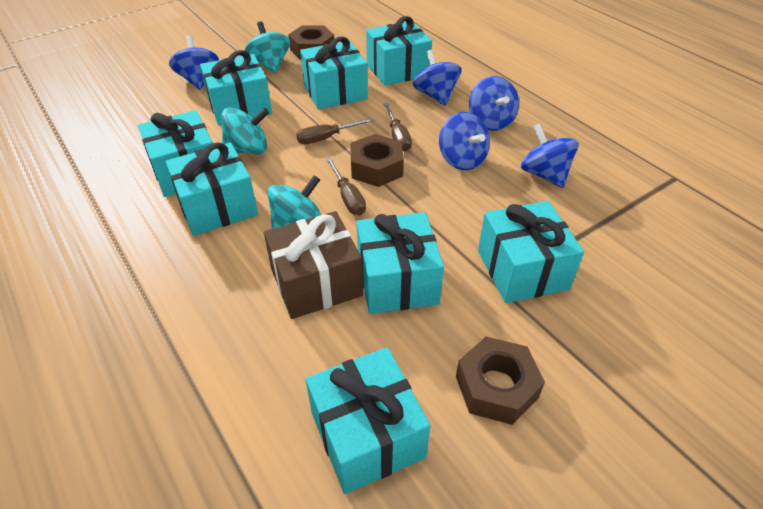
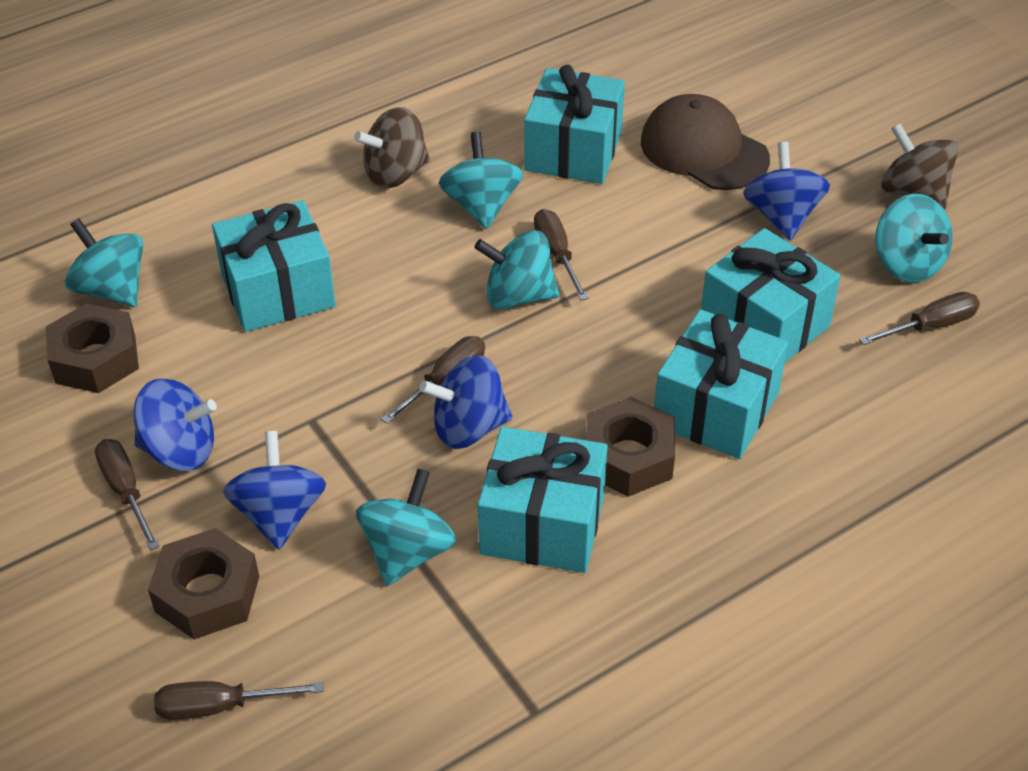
blue spinning top: [169,35,219,90] [413,50,461,106] [439,112,490,170] [469,76,519,131] [521,123,578,188] = 5 -> [134,378,217,471] [223,431,326,550] [419,355,512,449] [743,142,830,240] = 4
brown cap: none = 0 -> [641,94,770,190] = 1
brown gift: [264,211,363,319] = 1 -> none = 0
brown screwdriver: [296,118,374,144] [326,158,366,215] [384,103,412,151] = 3 -> [95,439,159,551] [154,681,323,720] [381,336,485,424] [534,209,588,300] [859,292,980,345] = 5
brown spinning top: none = 0 -> [354,107,430,189] [881,123,958,210] = 2
turquoise gift: [138,110,213,197] [165,142,258,236] [200,50,272,126] [300,37,368,110] [306,347,430,494] [356,212,444,314] [366,16,432,86] [478,201,584,303] = 8 -> [212,200,336,332] [478,427,607,573] [524,65,625,184] [654,309,788,459] [701,228,841,362] = 5
turquoise spinning top: [221,107,269,154] [245,21,290,73] [267,175,321,229] = 3 -> [65,219,143,307] [356,469,456,586] [439,132,523,229] [474,230,560,310] [875,194,953,282] = 5

